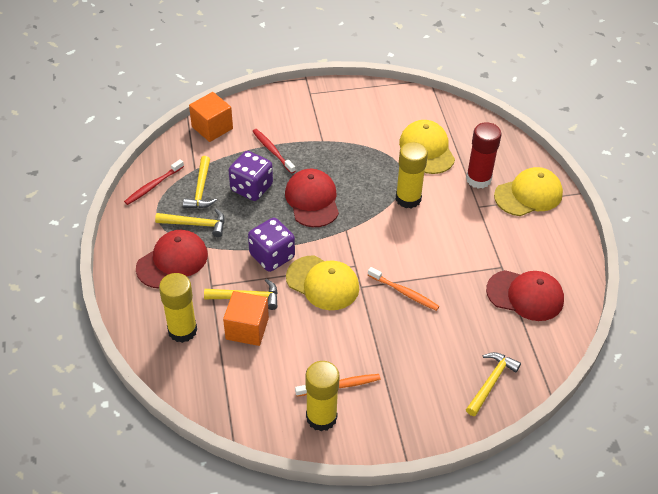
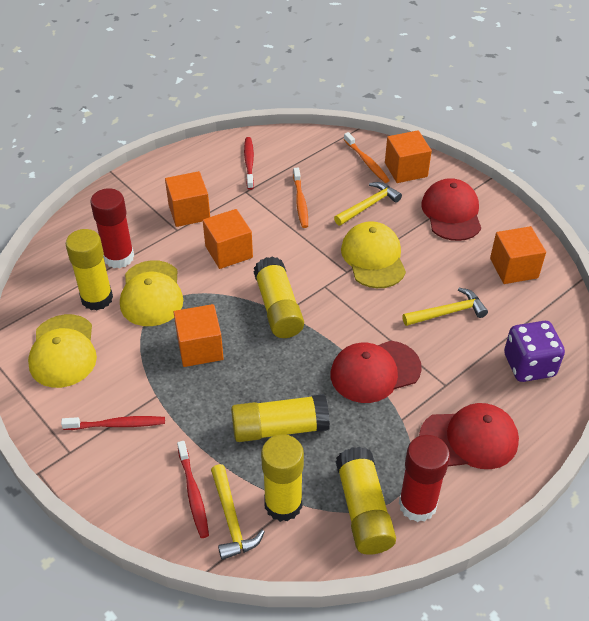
orange cube: [189,92,233,142] [223,291,269,346] = 2 -> [165,171,210,227] [173,304,224,367] [203,209,253,269] [385,130,432,183] [490,226,546,284] = 5
purple dice: [229,151,273,201] [248,218,295,272] = 2 -> [504,321,565,382] = 1
red glue stick: [466,122,501,189] = 1 -> [90,188,134,268] [399,435,450,522] = 2
red toothbrush: [124,159,184,205] [252,129,295,174] = 2 -> [61,416,165,430] [177,441,209,538] [244,137,254,190] = 3
yellow glue stick: [159,273,197,343] [305,361,340,431] [396,142,428,208] = 3 -> [66,229,113,311] [231,394,330,442] [254,257,304,338] [261,434,304,522] [335,447,396,555] = 5
yellow hammer: [155,209,225,237] [183,156,217,208] [204,279,278,310] [466,352,521,416] = 4 -> [211,464,265,560] [334,182,402,226] [402,288,488,326] = 3

